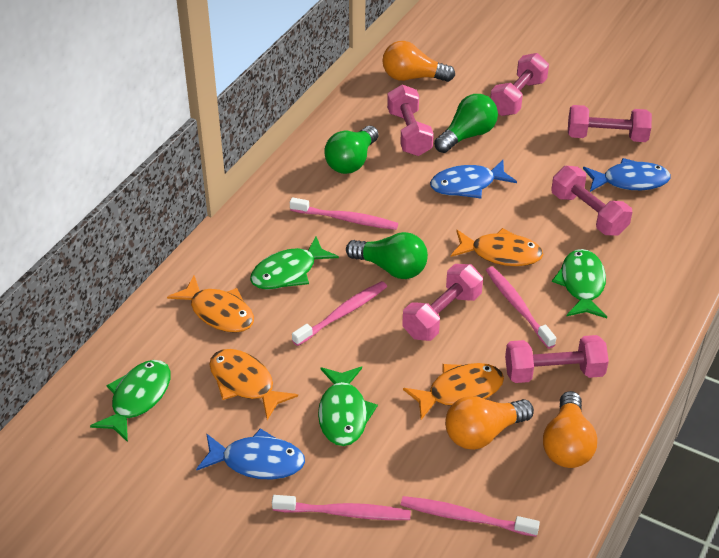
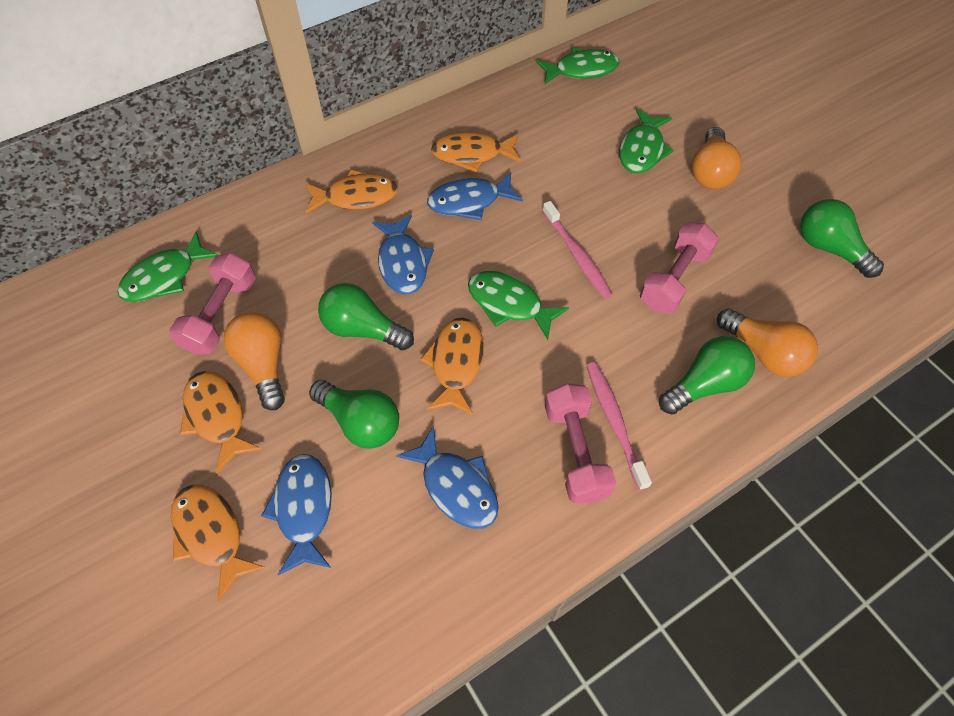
blue fish: [196,428,305,480] [430,160,517,198] [583,158,671,192] = 3 -> [261,454,332,575] [372,215,434,294] [396,426,499,529] [427,172,523,220] = 4
green light bulb: [324,126,379,174] [346,232,428,279] [434,94,498,153] = 3 -> [309,380,399,449] [318,283,414,350] [659,336,755,415] [800,199,884,278] = 4
orange fish: [167,276,254,333] [209,349,298,420] [403,363,504,420] [451,228,544,266] = 4 -> [171,484,266,602] [180,371,262,474] [305,169,398,214] [420,318,484,415] [431,132,521,172] = 5
pink dumbbell: [387,84,434,156] [402,264,483,341] [490,53,549,116] [505,335,609,383] [551,166,632,236] [568,105,652,142] = 6 -> [169,253,256,355] [545,383,616,503] [640,222,719,314] = 3
pink toothbrush: [272,495,411,520] [290,197,398,230] [292,281,387,346] [401,496,540,537] [486,267,556,349] = 5 -> [542,201,613,299] [586,362,652,490] = 2

